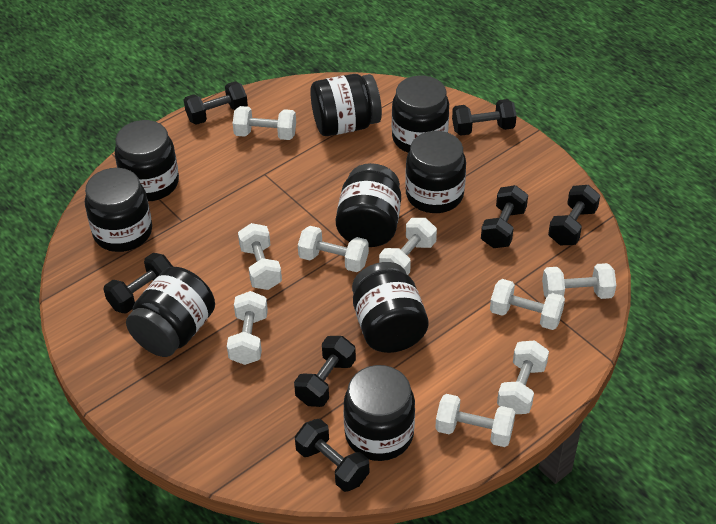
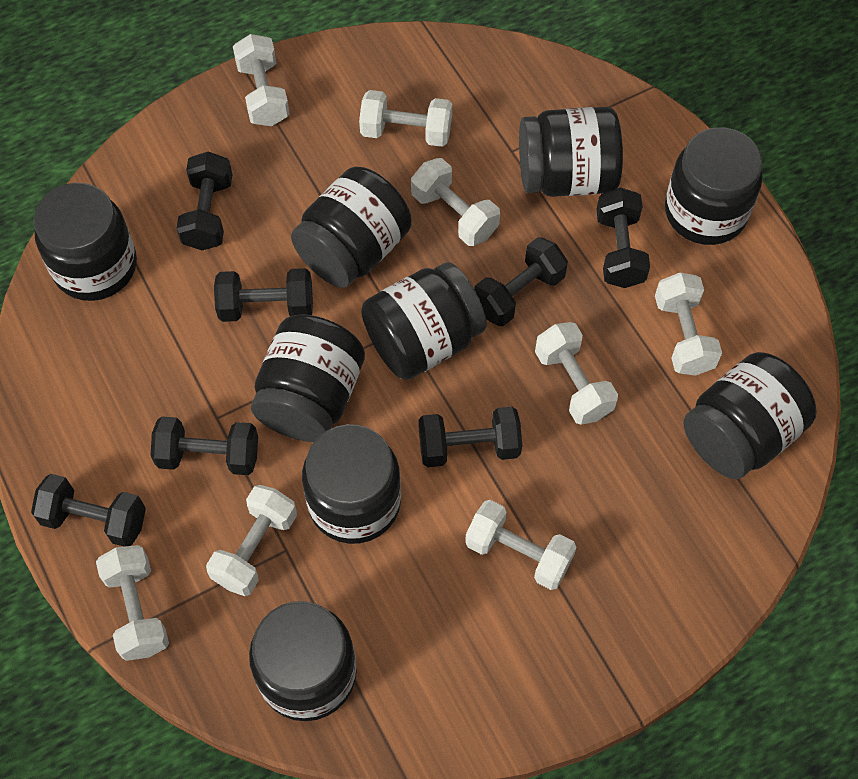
white dumbbell: [227,291,268,365] [233,106,296,140] [238,223,282,290] [298,226,369,272] [379,218,437,275] [435,394,515,447] [490,279,565,330] [497,340,549,414] [542,263,616,299] = 9 -> [96,545,169,661] [206,485,297,596] [233,34,290,126] [359,90,452,147] [411,158,500,246] [465,500,577,590] [535,322,618,425] [655,272,722,376] = 8

